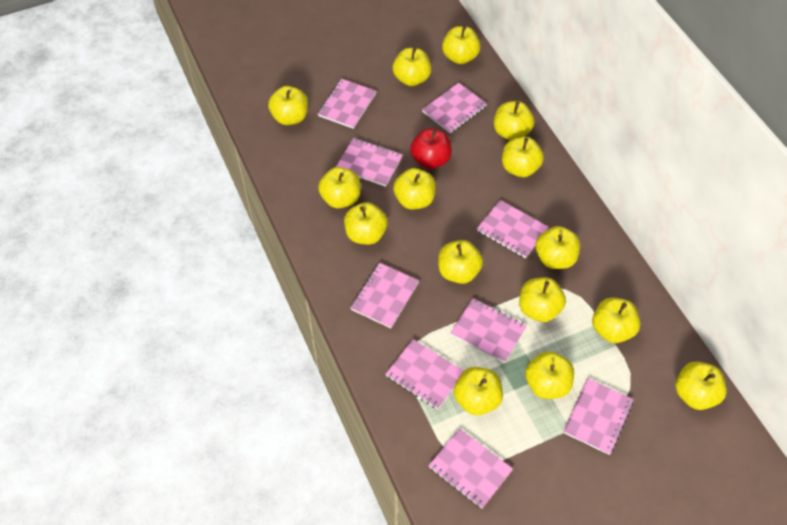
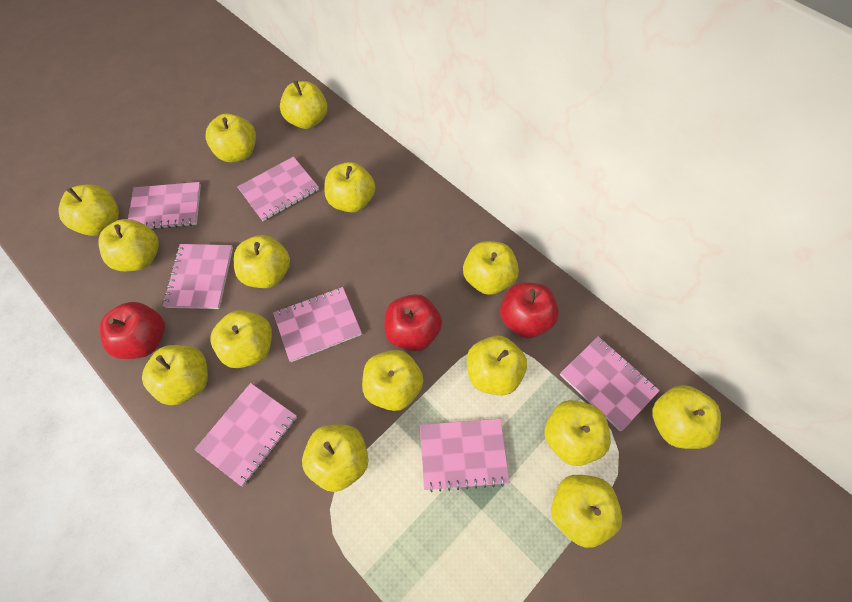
pink notebook: [318,79,376,129] [336,138,403,187] [351,263,419,328] [386,339,463,409] [422,83,487,133] [428,428,513,509] [450,298,527,363] [477,200,549,258] [563,378,634,455] = 9 -> [128,182,201,229] [162,244,233,309] [194,383,297,487] [237,157,319,221] [273,287,362,362] [420,419,510,492] [560,336,660,431] = 7
red apple: [410,128,452,169] = 1 -> [100,302,165,359] [384,294,442,351] [500,282,559,338] = 3

